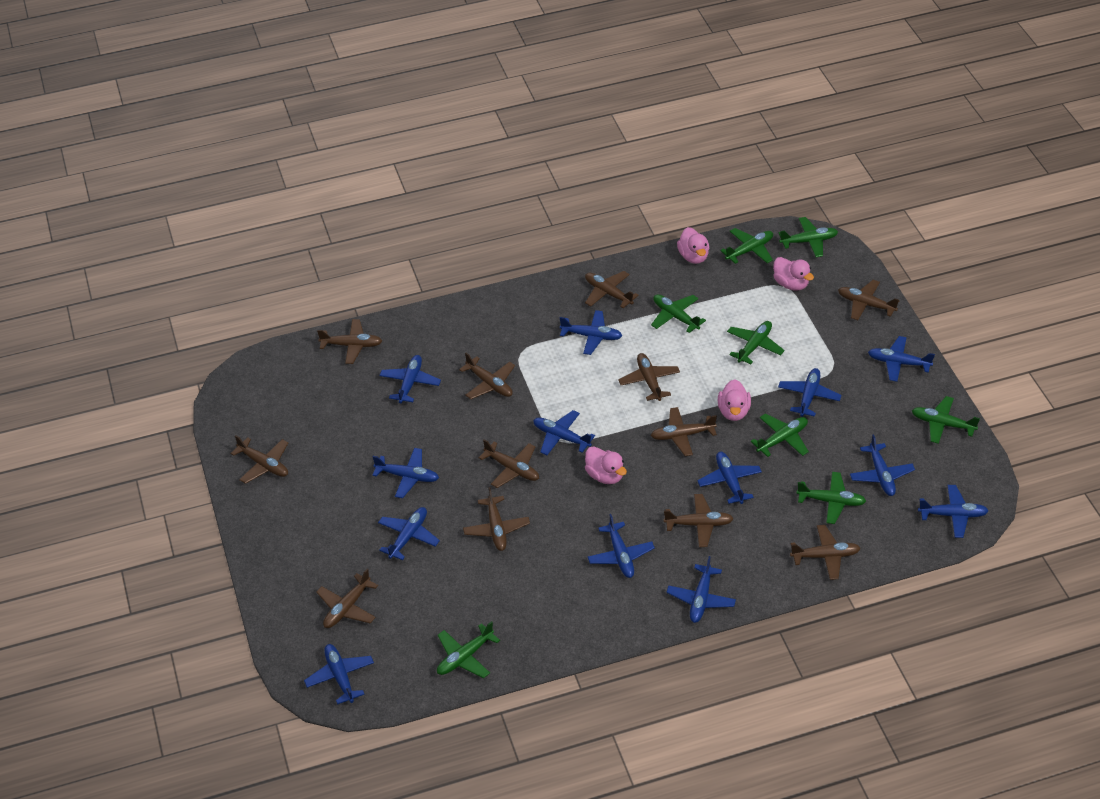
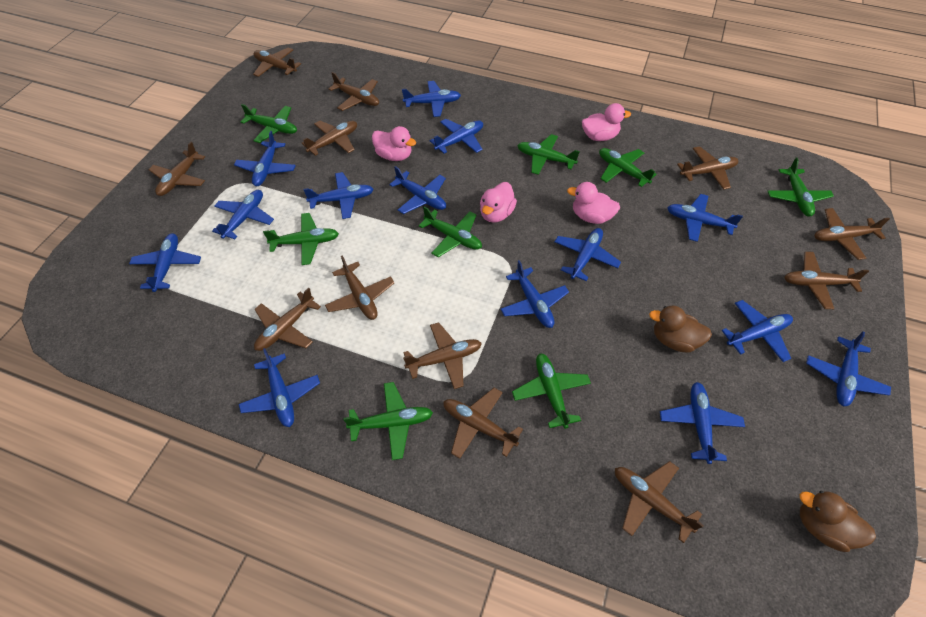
blue plane: [304,644,374,705] [373,448,439,498] [378,507,440,560] [379,355,441,403] [533,410,595,455] [560,310,622,355] [588,514,655,578] [666,556,736,623] [697,452,762,504] [778,368,841,417] [850,435,915,496] [868,336,935,382] [918,485,988,538] = 13 -> [129,233,201,292] [212,190,274,239] [234,131,296,186] [239,348,320,427] [303,172,373,219] [389,166,446,214] [402,81,461,117] [430,119,483,154] [501,260,569,328] [554,228,621,281] [660,382,745,464] [667,194,743,242] [721,300,793,362] [806,331,891,406] = 14
brown duck: none = 0 -> [649,305,712,353] [800,491,876,552] = 2

